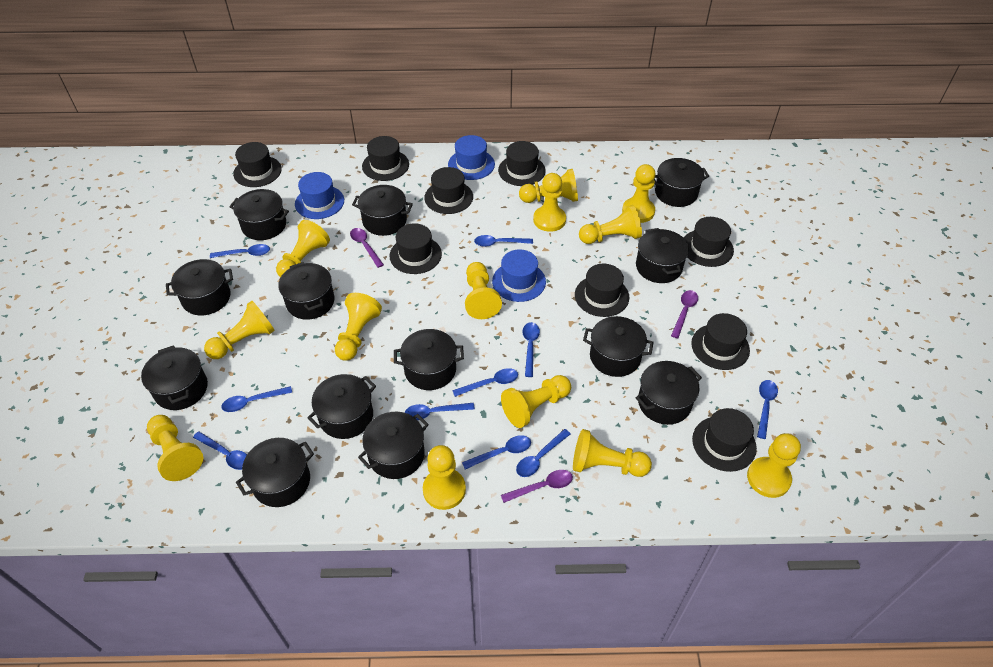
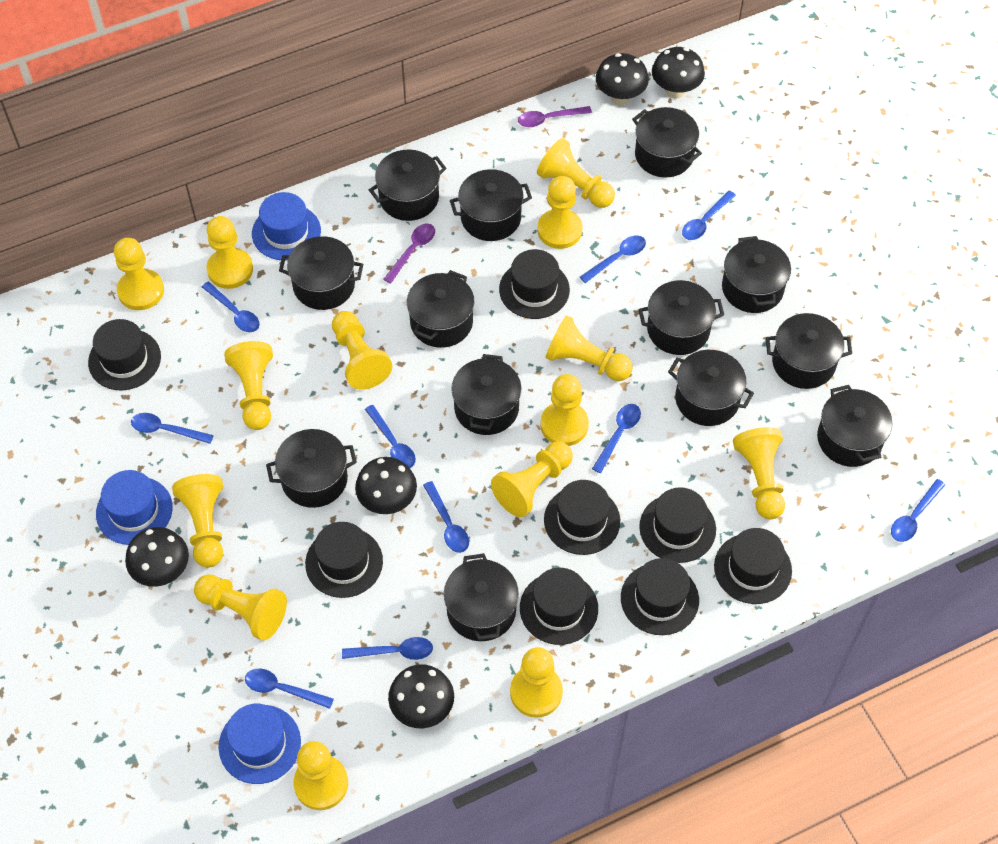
black hat: [233,142,282,187] [362,136,409,181] [389,223,442,274] [424,167,473,214] [498,141,546,186] [575,264,629,317] [684,217,734,267] [691,313,750,370] [692,408,757,472] = 9 -> [88,319,161,391] [305,522,383,598] [499,249,570,319] [520,568,598,645] [544,480,620,555] [621,558,699,635] [639,487,716,563] [714,528,792,604] = 8
black mushroom: none = 0 -> [125,527,189,587] [355,457,417,514] [388,664,454,728] [596,53,649,105] [652,47,705,99] = 5
purple spoon: [350,228,384,268] [501,470,573,503] [671,290,698,338] = 3 -> [383,224,435,284] [518,106,592,127] = 2
yellow pawn: [147,415,203,481] [204,301,275,359] [276,220,330,277] [335,293,382,361] [423,445,466,510] [465,262,502,319] [501,375,571,428] [519,169,578,203] [533,173,566,232] [573,429,652,477] [579,205,642,244] [622,164,656,223] [747,433,801,498] = 13 -> [114,238,164,310] [172,474,223,568] [194,574,287,640] [207,216,253,289] [224,341,273,430] [294,741,348,810] [332,311,392,390] [491,442,573,517] [510,647,563,718] [537,138,615,208] [537,176,583,249] [540,374,589,446] [545,315,633,381] [733,427,785,519] = 14

